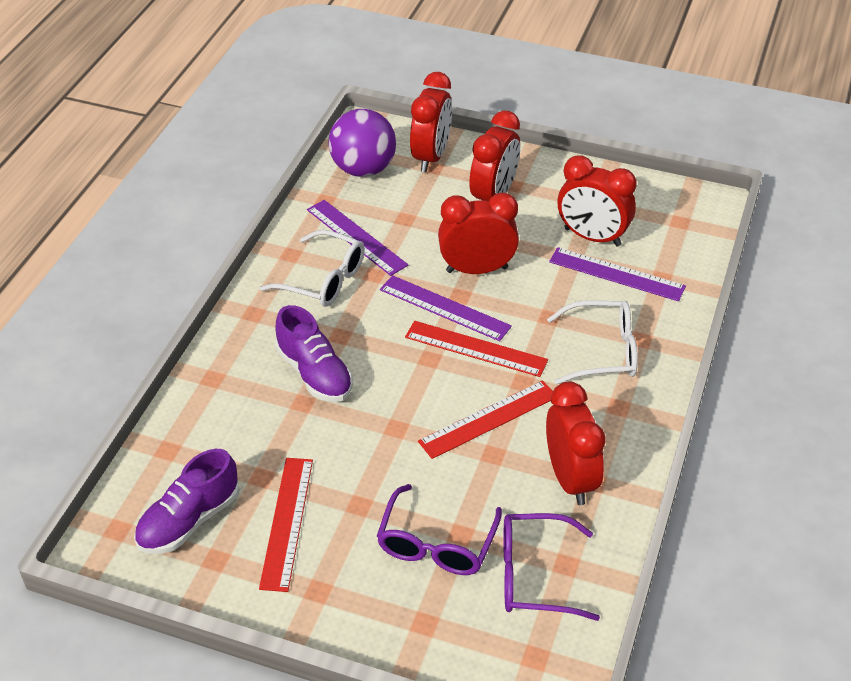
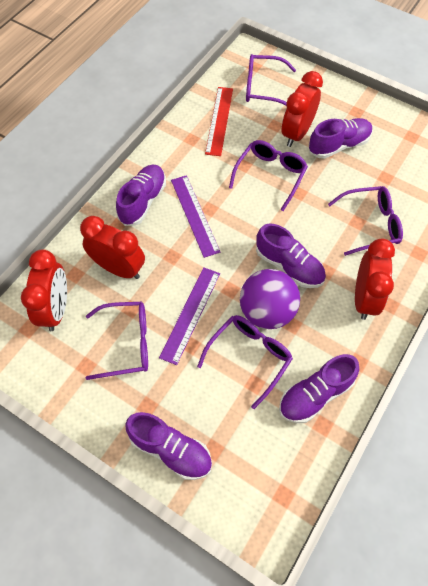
purple glasses: [377,484,502,575] [503,513,600,621] = 2 -> [85,302,148,380] [197,315,293,409] [229,140,308,211] [246,54,296,106] [328,186,403,256] = 5
purple ruler: [307,200,408,276] [380,275,512,341] [549,247,686,301] = 3 -> [159,267,220,365] [171,175,220,258] = 2
purple shoe: [134,449,239,554] [275,305,353,402] = 2 -> [116,165,166,226] [125,412,212,480] [256,224,326,288] [279,354,359,423] [309,118,373,159] = 5
red clock: [410,72,452,172] [438,192,519,274] [469,110,520,201] [546,381,606,505] [558,155,637,246] = 5 -> [21,250,67,331] [80,216,145,279] [282,71,323,147] [355,238,395,320] = 4
red ruler: [259,458,313,592] [405,321,548,377] [418,380,553,459] = 3 -> [205,87,233,156] = 1
white glasses: [259,230,365,307] [547,300,638,384] = 2 -> none = 0

